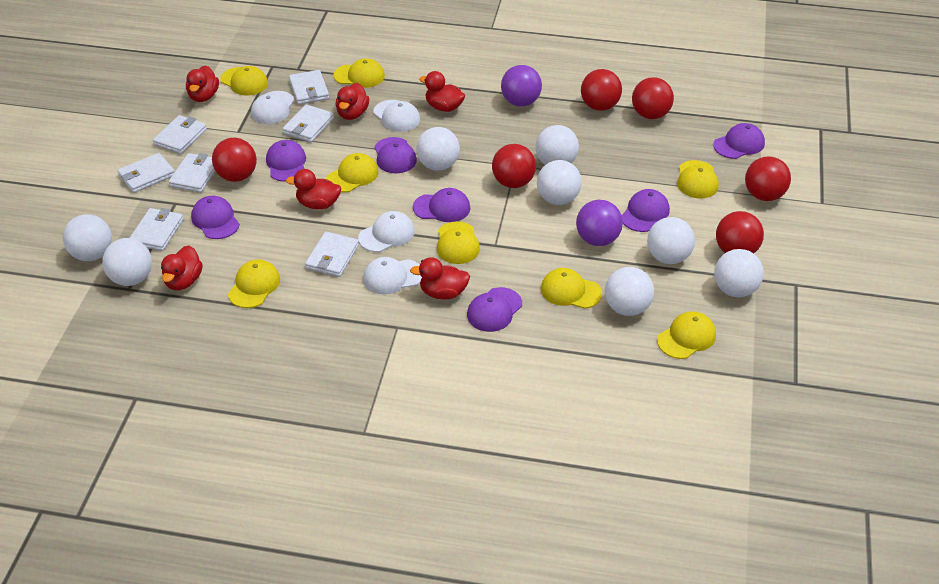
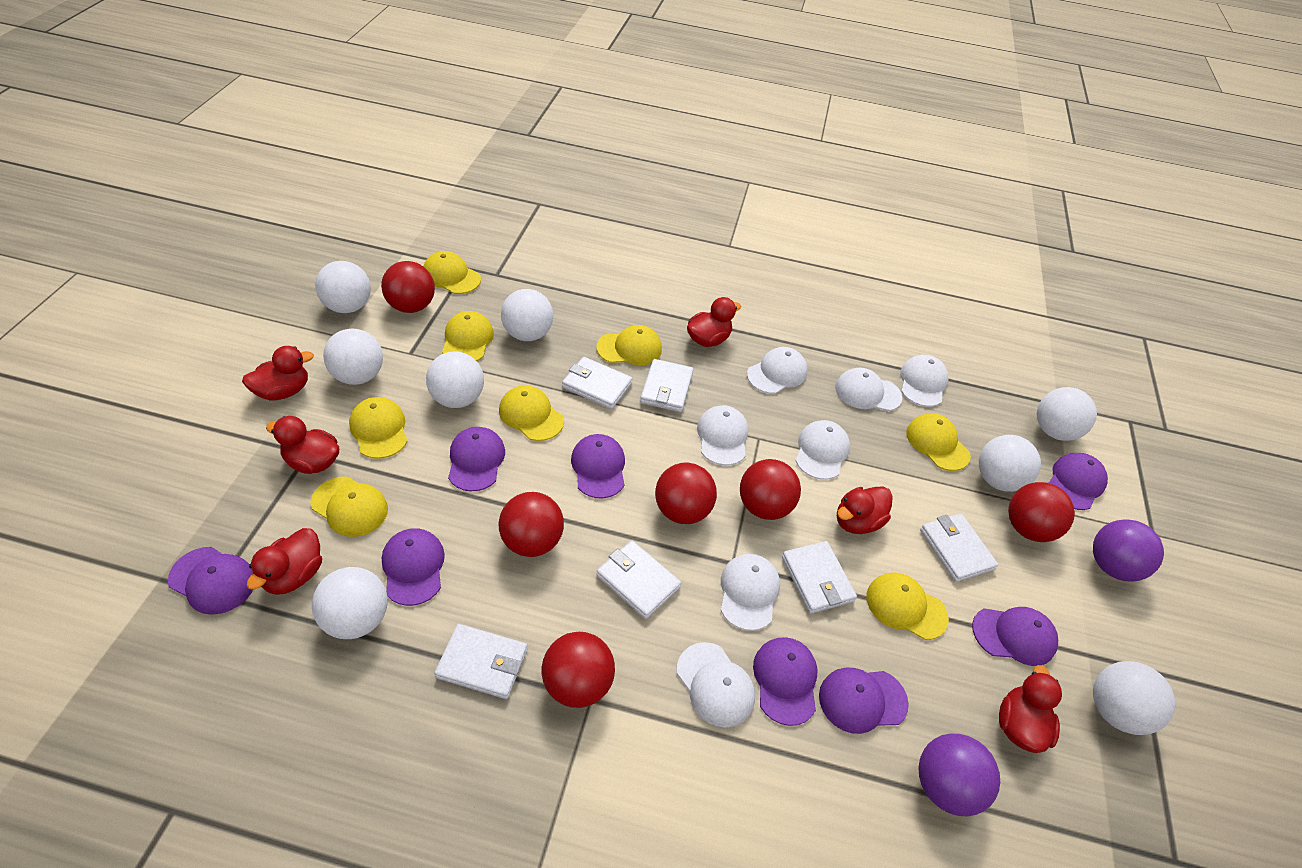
purple cap: [191,196,240,239] [266,140,306,182] [374,137,417,173] [413,188,471,222] [467,287,522,332] [622,189,670,232] [713,123,765,159] = 7 -> [168,547,253,615] [382,528,445,606] [448,427,505,491] [571,434,625,499] [753,637,818,726] [819,668,909,734] [972,607,1058,666] [1049,453,1108,510] = 8
white cap: [251,91,294,124] [358,211,415,252] [363,257,422,294] [373,100,420,132] = 4 -> [676,642,755,727] [697,405,748,465] [721,554,780,631] [747,347,808,394] [796,420,850,480] [835,368,902,411] [900,355,948,407] = 7
white wallet: [117,153,175,193] [129,208,183,251] [153,115,207,154] [168,153,215,193] [283,104,334,142] [289,70,329,105] [305,232,359,277] = 7 -> [435,624,528,699] [562,357,632,409] [596,540,681,619] [640,359,694,412] [782,541,857,614] [920,514,998,582] = 6

